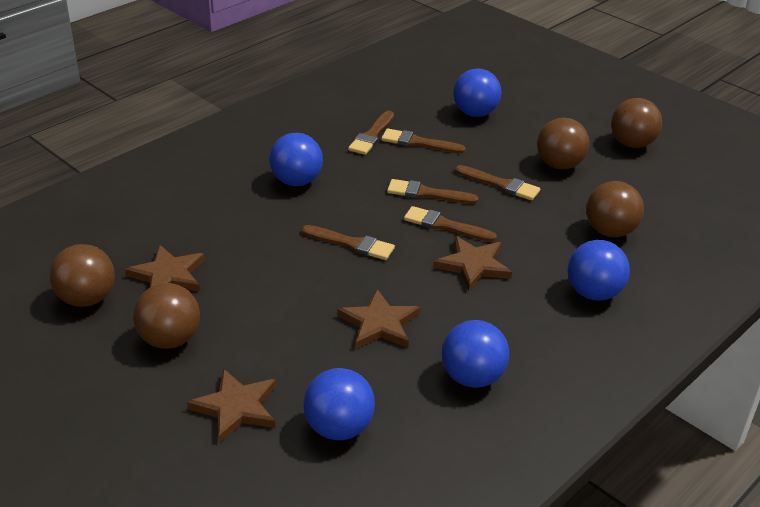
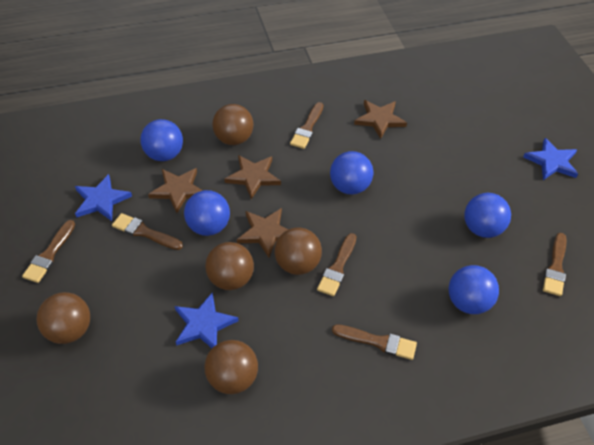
blue star: none = 0 -> [75,174,132,221] [175,292,239,348] [523,138,578,180] = 3

